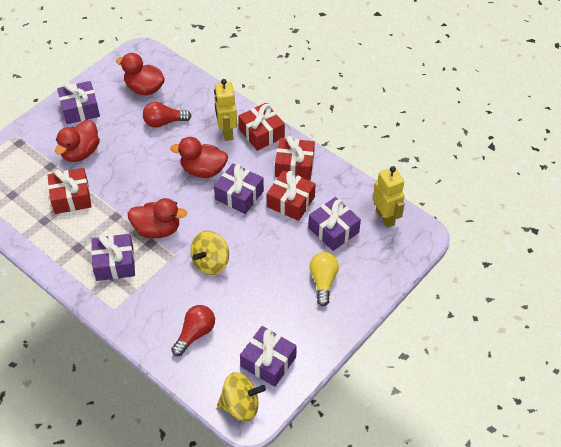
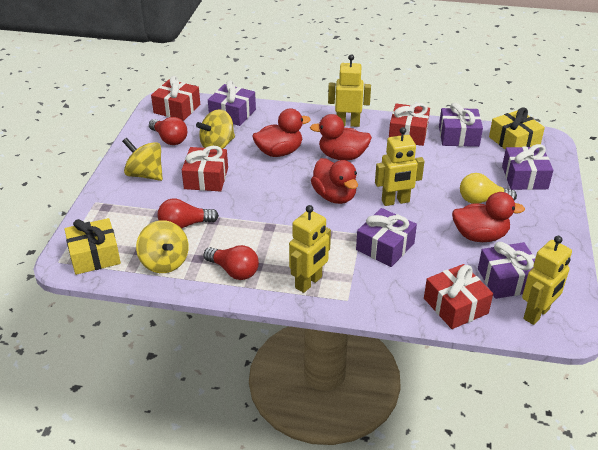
red light bulb: [143,102,191,128] [171,305,215,356] = 2 -> [149,117,187,145] [158,198,219,228] [204,245,259,280] = 3
yellow gift: none = 0 -> [64,218,121,275] [489,107,545,150] = 2
yellow robot: [214,79,237,141] [373,166,405,228] = 2 -> [289,205,331,293] [328,55,371,127] [375,127,425,206] [522,236,572,325] = 4
yellow spinning top: [190,231,229,275] [217,372,266,421] = 2 -> [122,138,163,181] [136,220,189,273] [196,109,235,149] = 3

